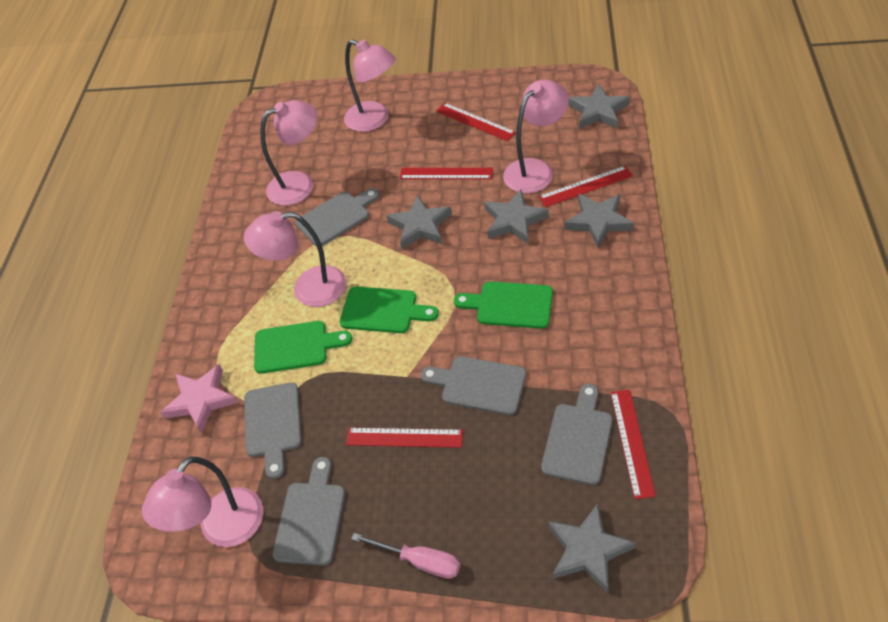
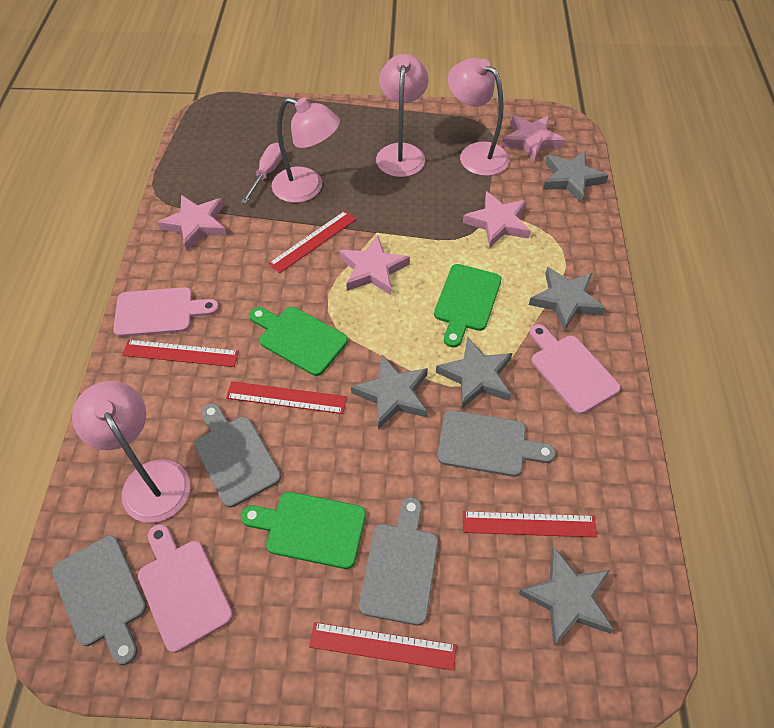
grey cutting board: [244,382,302,479] [272,457,345,566] [295,188,379,246] [421,356,526,415] [541,384,612,485] = 5 -> [52,535,147,665] [194,403,281,508] [359,497,438,625] [437,410,556,477] = 4
pink cutting board: none = 0 -> [113,287,219,337] [138,524,233,653] [529,324,621,414] = 3
pink lamp: [142,457,263,547] [244,211,346,307] [260,100,317,206] [344,40,396,132] [503,80,569,193] = 5 -> [72,381,190,523] [272,98,340,203] [376,54,428,177] [448,58,509,176] = 4
pink star: [160,364,238,434] = 1 -> [158,195,227,251] [339,235,410,295] [463,191,531,248] [501,115,565,162] = 4

